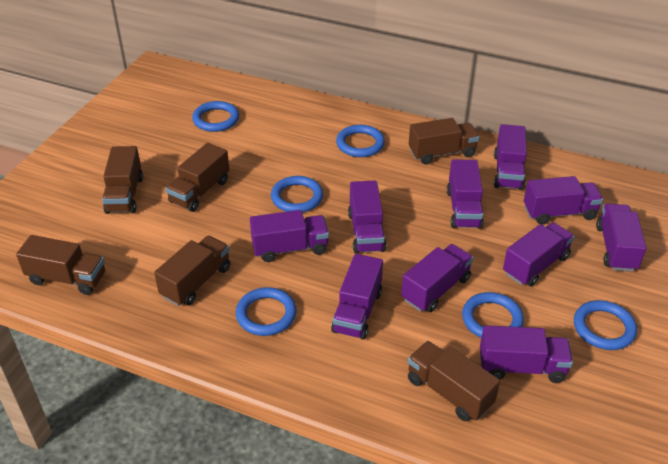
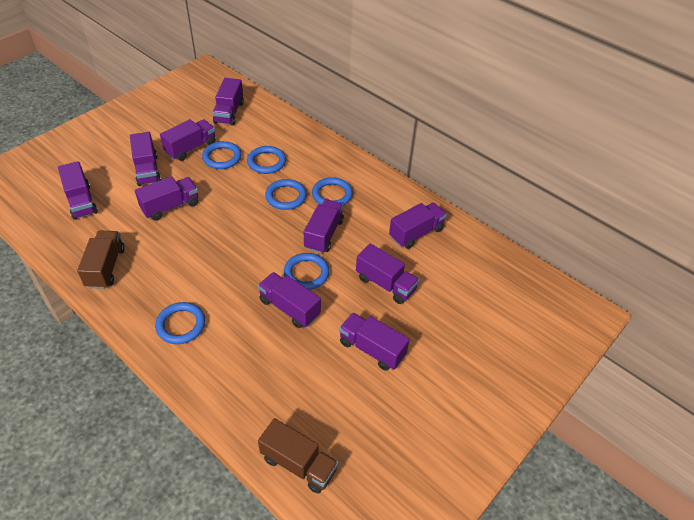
brown truck: [16,235,105,295] [102,146,143,214] [154,236,230,306] [165,143,229,212] [408,341,500,421] [409,118,479,164] = 6 -> [77,230,125,289] [258,418,338,494] = 2

